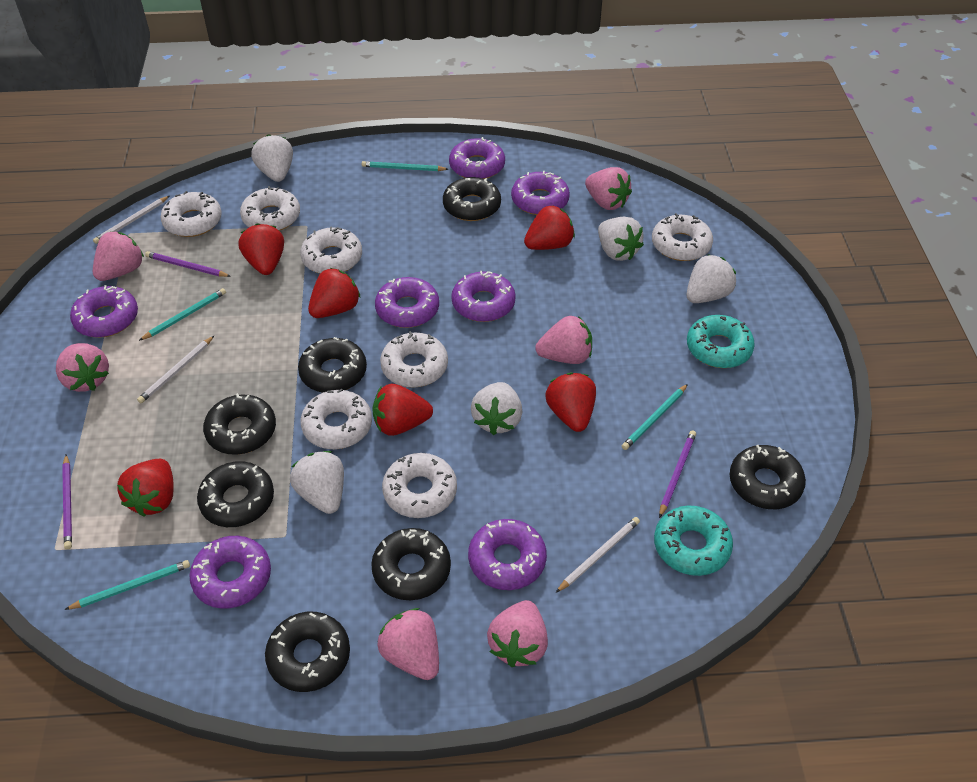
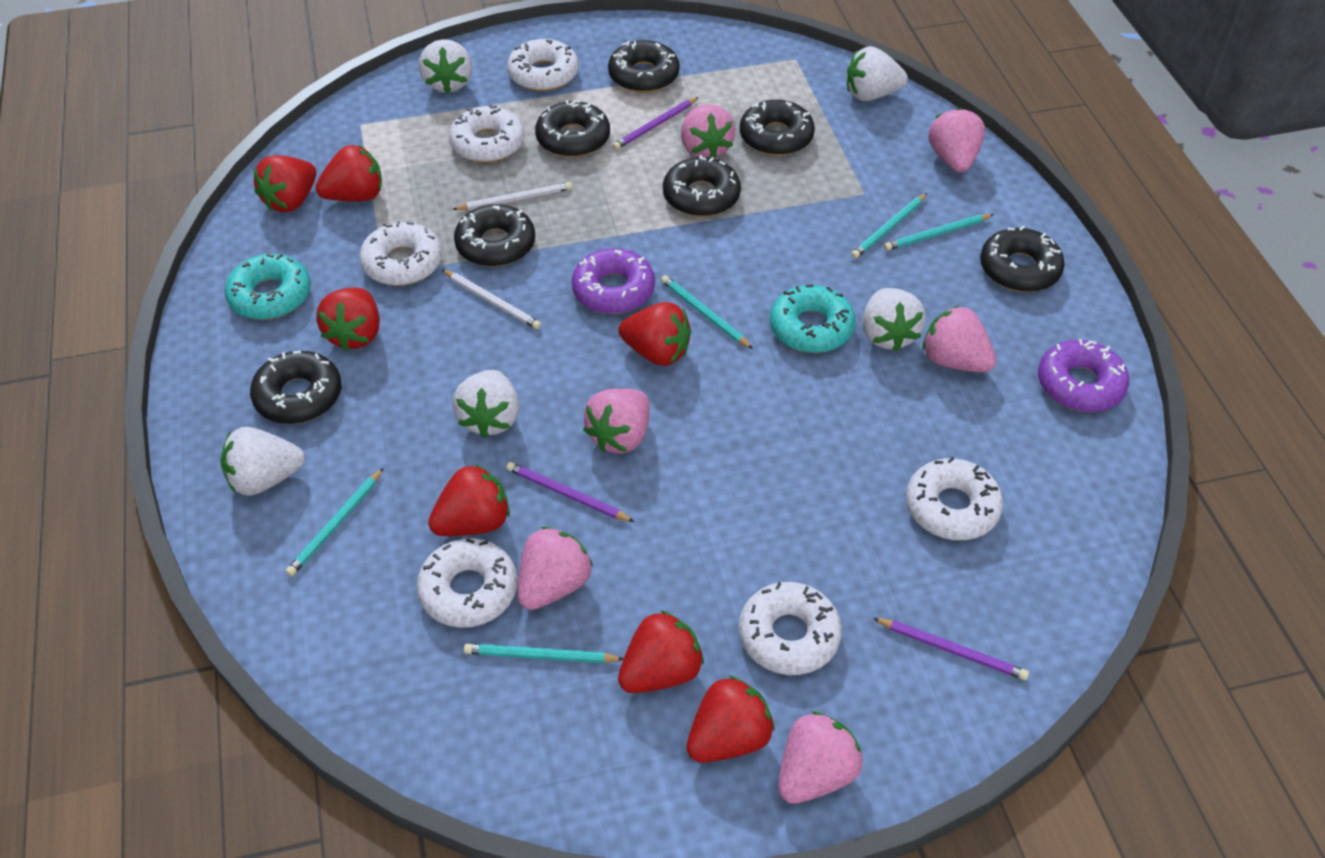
purple donut: [70,285,138,338] [189,536,271,609] [375,277,439,328] [449,137,505,179] [451,271,516,322] [468,519,547,590] [511,171,570,215] = 7 -> [572,248,655,314] [1038,339,1129,412] = 2
red strawberry: [117,459,174,517] [238,223,284,275] [308,268,361,318] [372,384,433,436] [524,205,575,250] [545,373,596,432] = 6 -> [253,155,316,212] [315,145,382,201] [316,288,380,351] [428,464,510,536] [618,610,704,693] [619,302,691,366] [687,675,775,763] = 7
turquoise pencil: [65,560,190,610] [139,288,226,341] [362,161,448,171] [622,384,688,450] = 4 -> [286,468,384,576] [464,644,623,663] [661,275,753,349] [851,193,927,259] [884,214,994,251] = 5
white donut: [160,191,222,237] [240,186,300,231] [300,227,362,273] [301,388,372,449] [380,331,448,388] [382,453,457,518] [652,213,713,261] = 7 -> [359,221,442,286] [417,538,517,628] [449,104,525,163] [507,39,579,91] [739,582,842,675] [906,457,1003,540] = 6
white pencil: [93,196,169,244] [137,336,214,403] [556,517,640,593] = 3 -> [442,269,541,329] [452,182,572,210] = 2

